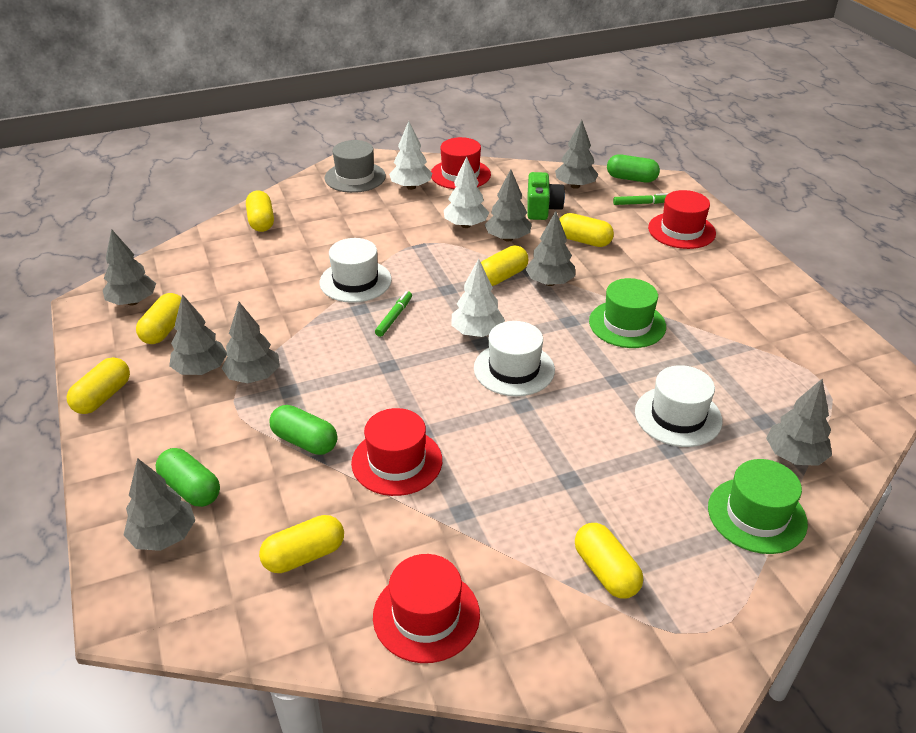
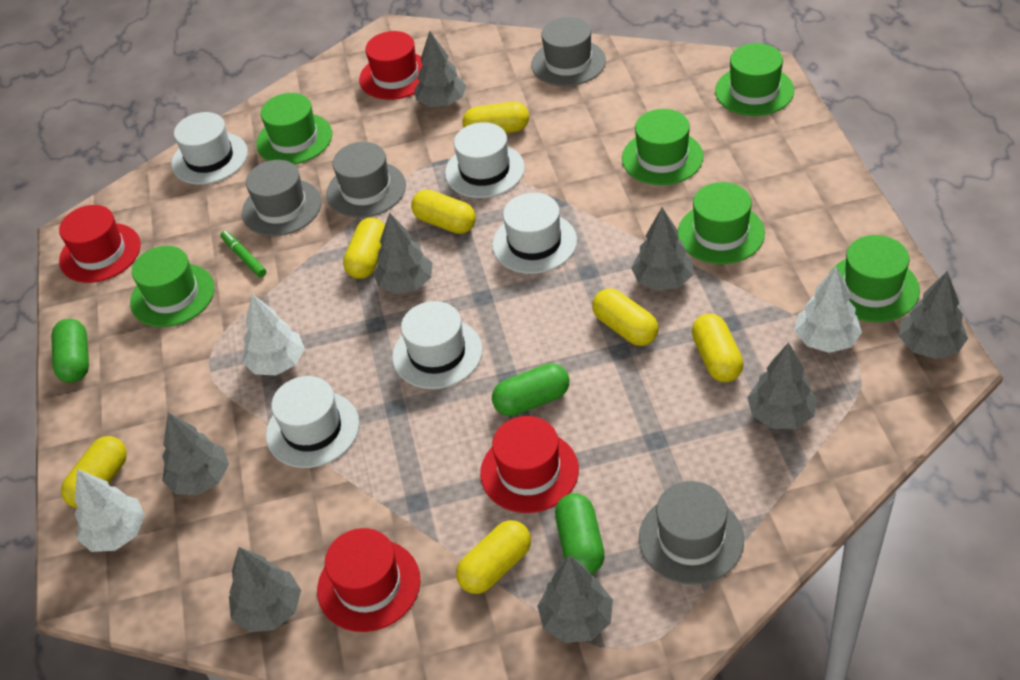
green camera: [527,172,565,220] = 1 -> none = 0
green hat: [589,278,666,348] [708,459,808,554] = 2 -> [130,246,214,327] [256,93,332,164] [622,109,704,185] [678,182,765,264] [715,43,794,116] [830,235,920,322] = 6
green marker: [375,291,412,337] [613,193,669,205] = 2 -> [220,231,266,278] = 1
grey hat: [325,140,386,193] = 1 -> [242,160,322,236] [327,142,406,218] [531,17,606,86] [639,481,744,585] = 4
white hat: [319,238,392,303] [474,321,555,396] [635,365,723,447] = 3 -> [171,112,248,185] [266,376,359,468] [392,301,482,389] [445,122,525,198] [492,193,577,274] = 5

